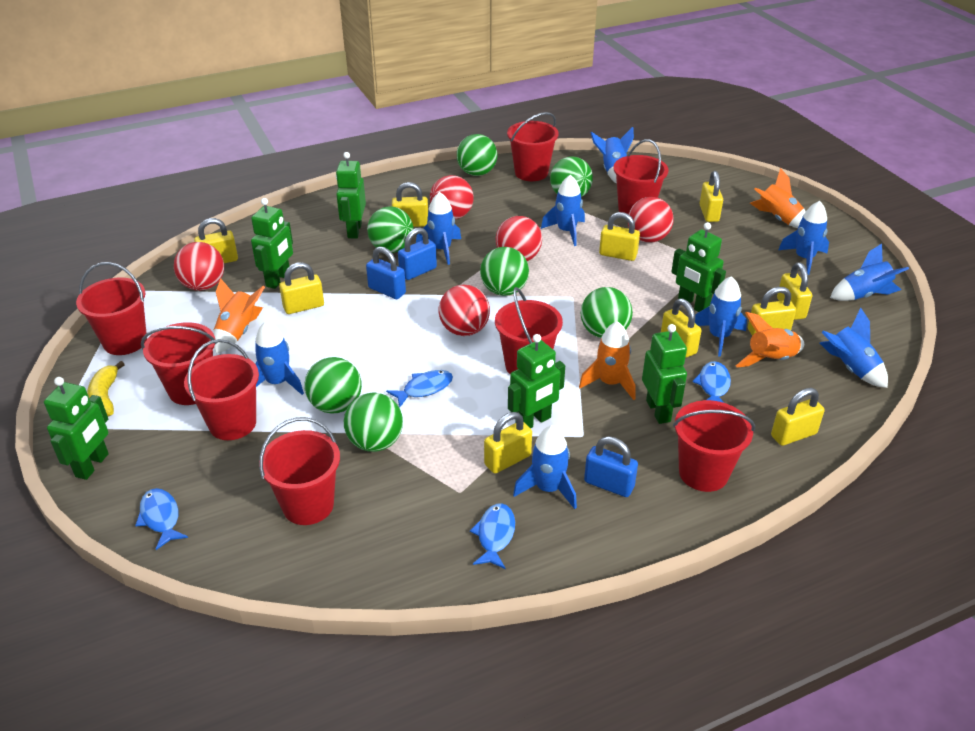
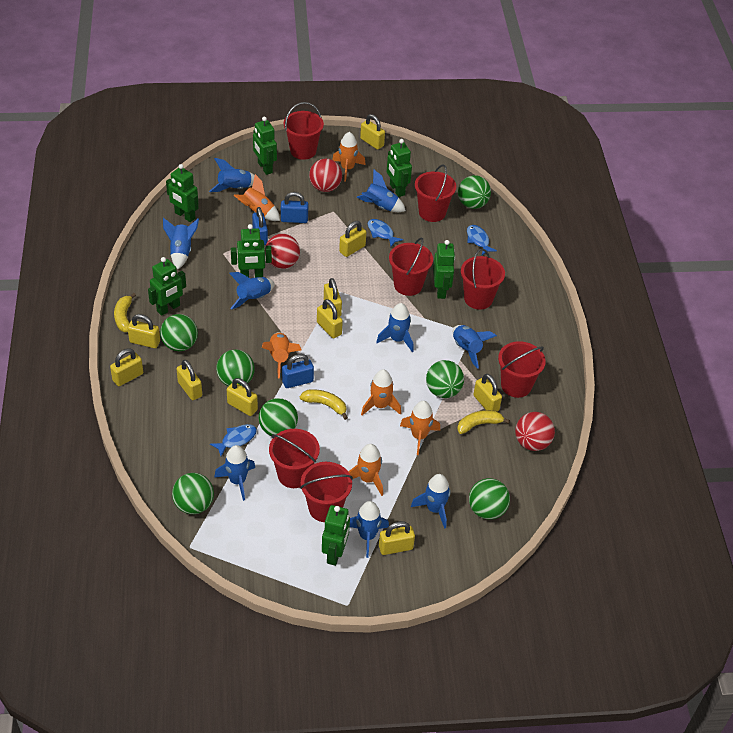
blue fish: [135,488,188,550] [386,370,453,407] [470,503,515,569] [692,361,731,403] = 4 -> [210,424,257,456] [368,219,404,247] [467,225,497,255] = 3
green robot: [44,377,109,480] [251,198,293,289] [336,152,366,239] [508,334,565,428] [642,324,687,424] [671,222,726,312] = 6 -> [148,257,186,316] [166,164,199,222] [231,224,272,278] [253,117,277,175] [322,505,350,566] [387,139,412,197] [433,240,455,299] = 7
orange rocket: [213,278,265,354] [579,321,636,400] [736,312,804,367] [750,168,806,228] = 4 -> [233,174,280,221] [262,332,302,379] [332,132,366,181] [348,444,383,496] [361,370,401,416] [400,401,440,455] = 6
red ball: [174,242,224,291] [430,175,474,219] [439,285,490,336] [496,216,542,261] [628,197,674,243] = 5 -> [266,234,300,269] [309,159,342,192] [515,412,555,451] = 3
red bucket: [76,262,147,355] [141,322,217,405] [184,339,259,440] [259,417,340,525] [495,287,563,374] [507,112,559,181] [614,139,669,214] [673,400,755,492] = 8 -> [269,429,320,488] [284,102,324,160] [300,462,353,522] [389,237,433,296] [415,164,456,222] [461,249,505,310] [498,341,546,398] = 7
yellow banana: [87,361,125,417] = 1 -> [114,293,136,332] [300,389,348,420] [457,410,510,434] = 3

